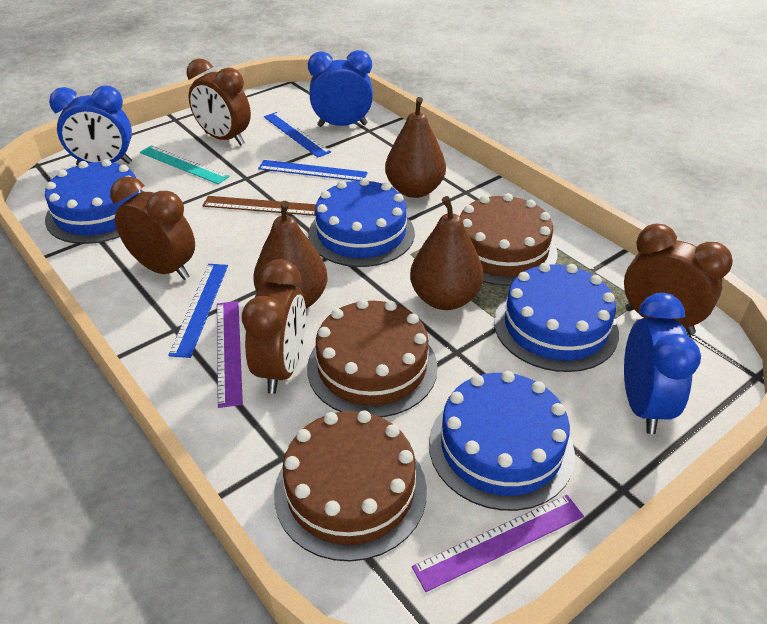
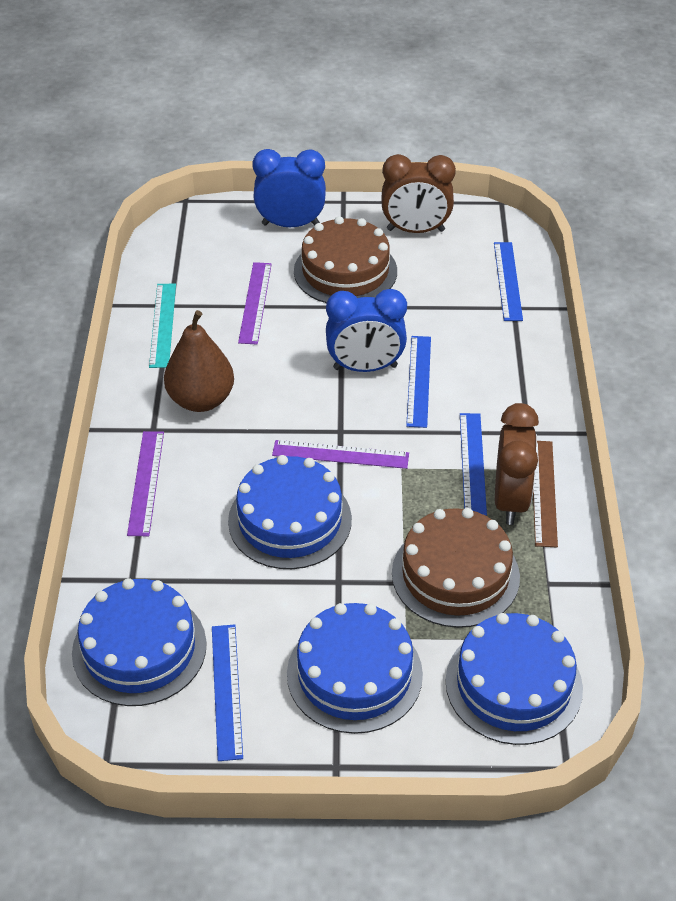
blue clock: [49,85,132,166] [308,50,373,127] [624,293,701,434] = 3 -> [253,149,326,227] [326,289,407,372] = 2
blue ruler: [168,264,228,358] [258,160,368,181] [264,112,331,157] = 3 -> [212,625,243,761] [406,336,431,428] [460,413,487,516] [494,242,523,321] = 4
brown cake: [274,410,427,561] [307,299,438,417] [460,193,558,286] = 3 -> [294,216,397,303] [392,508,520,628] = 2
brown clock: [110,176,195,280] [187,58,251,146] [242,259,306,394] [624,224,733,335] = 4 -> [382,154,456,233] [495,403,539,525] = 2
brown pear: [253,201,328,309] [385,97,446,198] [410,196,484,310] = 3 -> [164,310,234,412] = 1
purple ruler: [217,301,243,408] [412,495,584,592] = 2 -> [127,431,164,536] [238,262,272,344] [272,440,409,469] = 3

